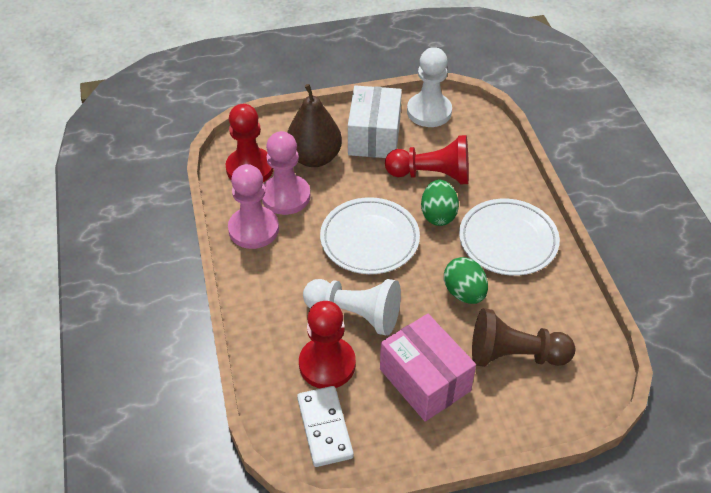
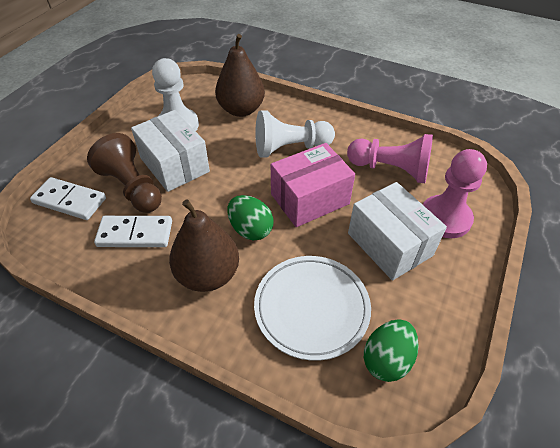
brown pear: [287,84,342,167] = 1 -> [169,199,239,292] [215,34,265,117] = 2
red pawn: [226,104,274,182] [299,301,356,388] [385,135,469,184] = 3 -> none = 0
white box: [348,86,402,158] = 1 -> [131,110,210,192] [348,182,447,281] = 2
white domino: [297,386,354,467] = 1 -> [30,177,106,220] [94,216,172,247] = 2
white plate: [320,197,420,274] [459,199,560,276] = 2 -> [254,256,371,361] = 1

